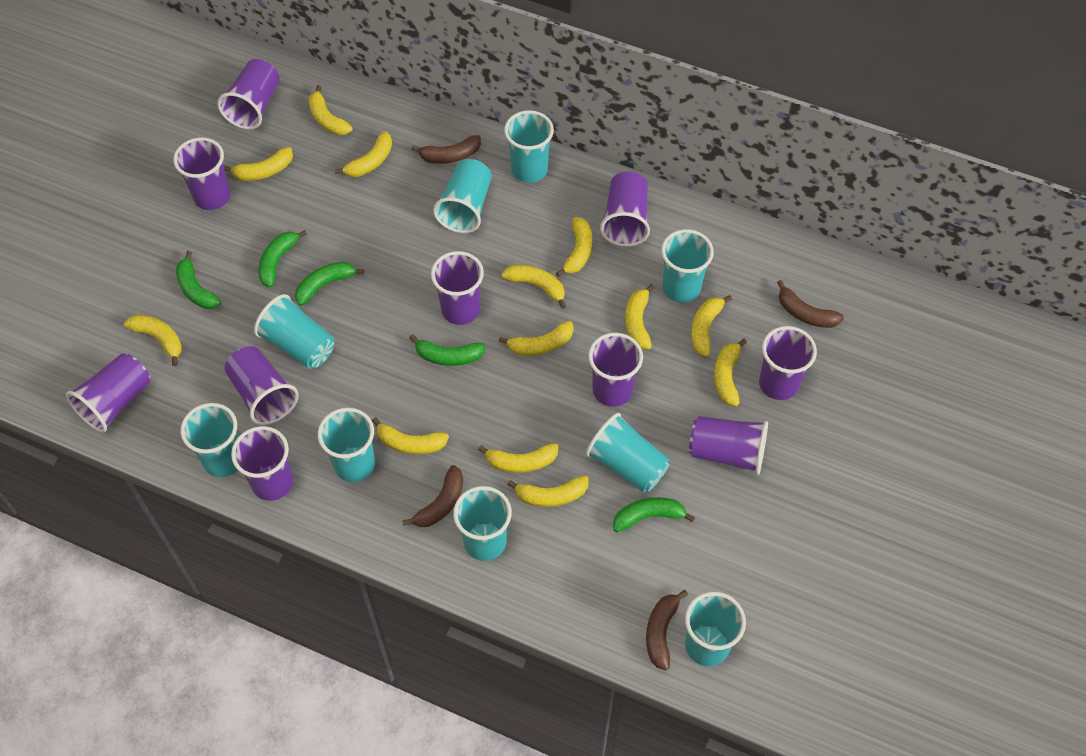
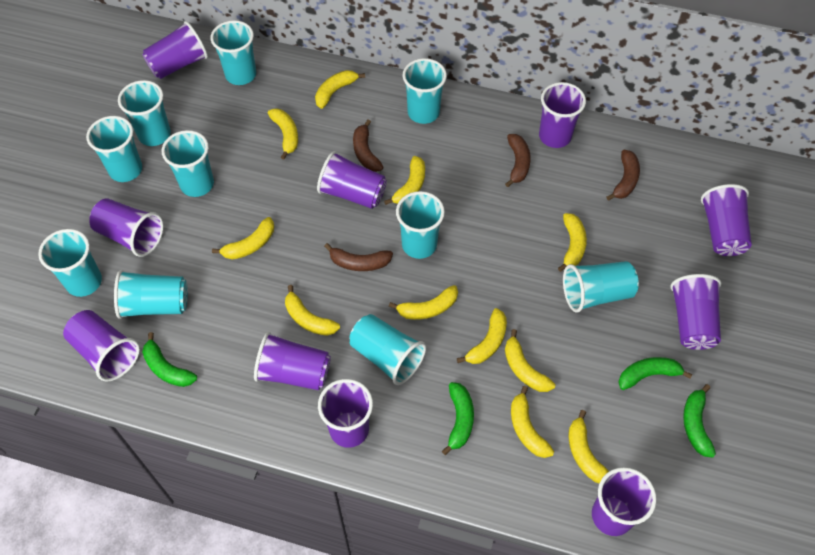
green banana: [176,251,221,309] [258,230,307,288] [295,262,364,306] [409,334,485,366] [613,497,695,532] = 5 -> [142,332,197,387] [442,382,474,455] [618,357,692,390] [683,384,716,458] = 4
turquoise cup: [180,403,238,477] [254,294,334,369] [318,408,375,482] [433,159,492,233] [453,486,512,561] [504,110,554,183] [586,413,670,492] [661,229,714,303] [685,592,746,666] = 9 -> [38,229,102,297] [86,116,142,182] [114,270,188,319] [118,80,171,146] [162,130,214,197] [211,20,256,85] [349,314,426,385] [396,191,445,259] [403,58,447,124] [563,261,639,313] = 10
yellow banana: [124,314,182,366] [224,147,293,181] [308,85,353,135] [335,131,392,177] [372,417,449,454] [478,443,558,473] [499,321,574,356] [501,264,566,309] [507,475,589,507] [556,217,592,277] [625,284,655,349] [691,295,732,357] [714,339,747,406] = 13 -> [212,217,274,259] [268,108,298,160] [285,285,340,336] [315,70,365,109] [384,156,425,205] [389,285,458,320] [457,308,507,364] [505,329,555,392] [511,386,554,458] [558,213,587,272] [568,410,609,483] = 11

